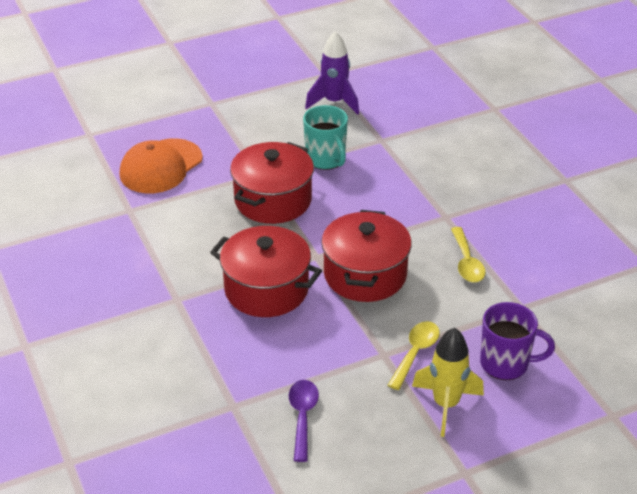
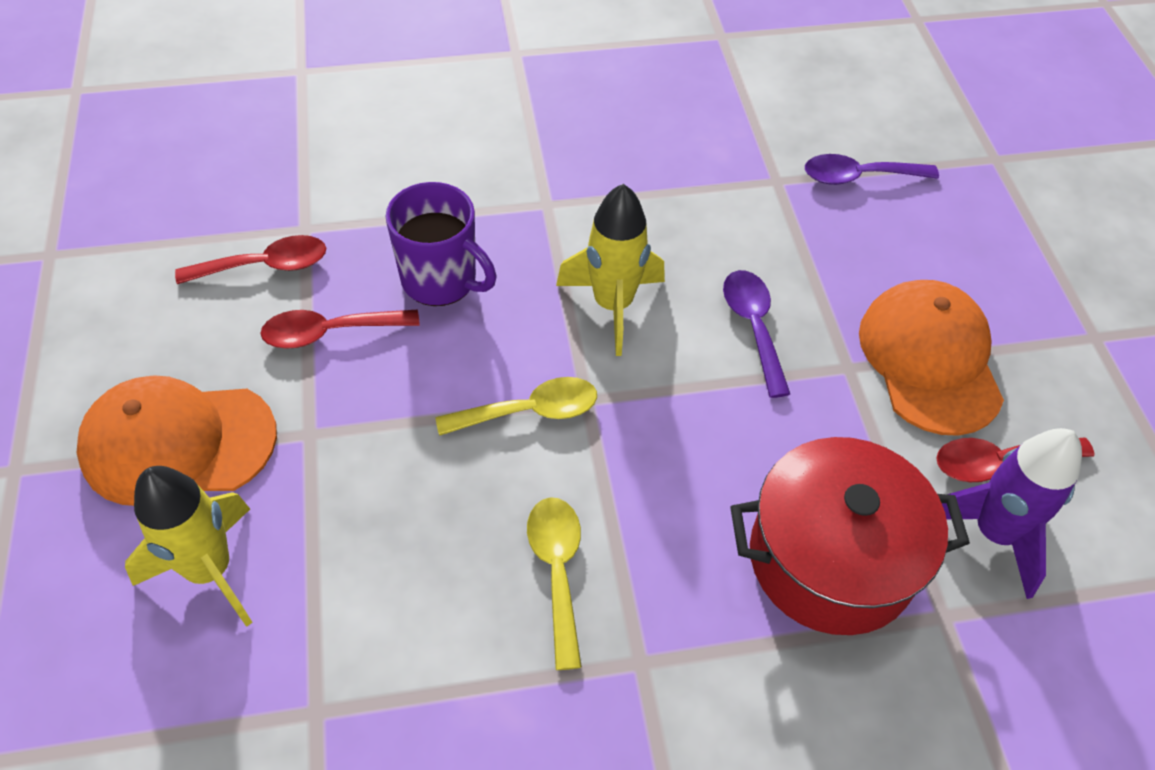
orange cap: [120,139,203,193] = 1 -> [76,375,277,506] [859,280,1004,436] = 2
purple spoon: [289,380,319,462] = 1 -> [723,270,790,398] [805,154,939,185] = 2
red pot: [210,226,322,317] [230,142,314,224] [321,210,412,302] = 3 -> [731,437,970,635] = 1
red spoon: none = 0 -> [175,235,326,284] [260,310,420,348] [936,438,1095,482] = 3
turquoise mug: [303,105,348,170] = 1 -> none = 0
yellow rocket: [412,327,484,437] = 1 -> [125,466,253,627] [556,184,665,356] = 2

